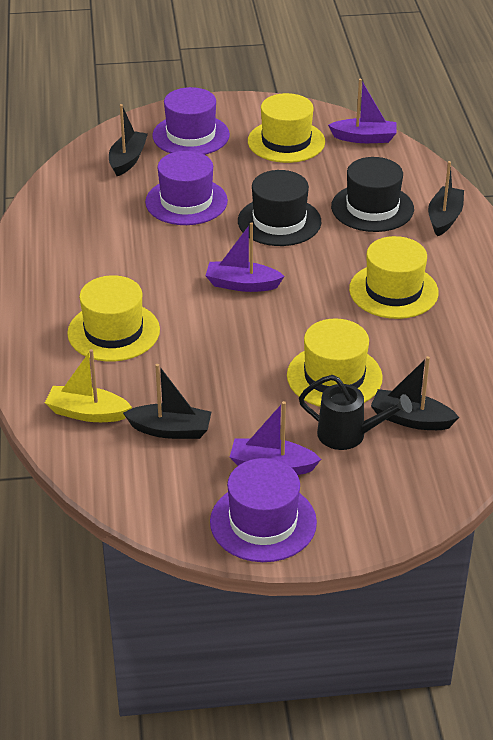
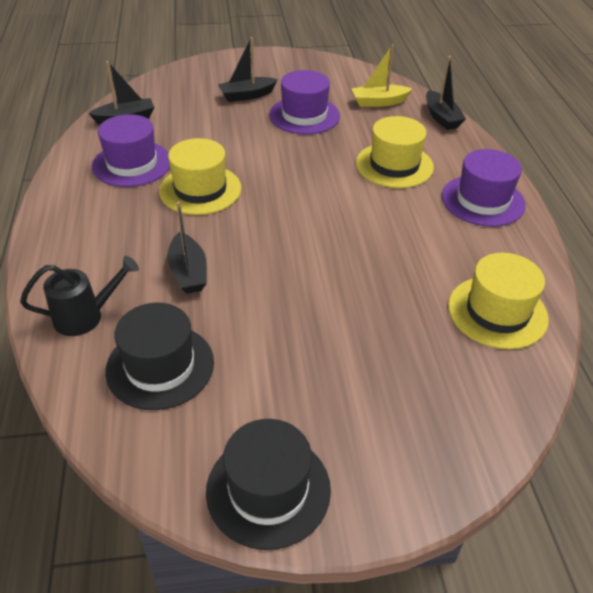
purple boat: [205,222,285,292] [230,401,321,475] [328,79,397,143] = 3 -> none = 0
yellow hat: [67,275,160,361] [248,93,325,163] [287,318,383,407] [349,236,439,319] = 4 -> [159,138,241,215] [356,116,434,188] [448,253,549,349] = 3

